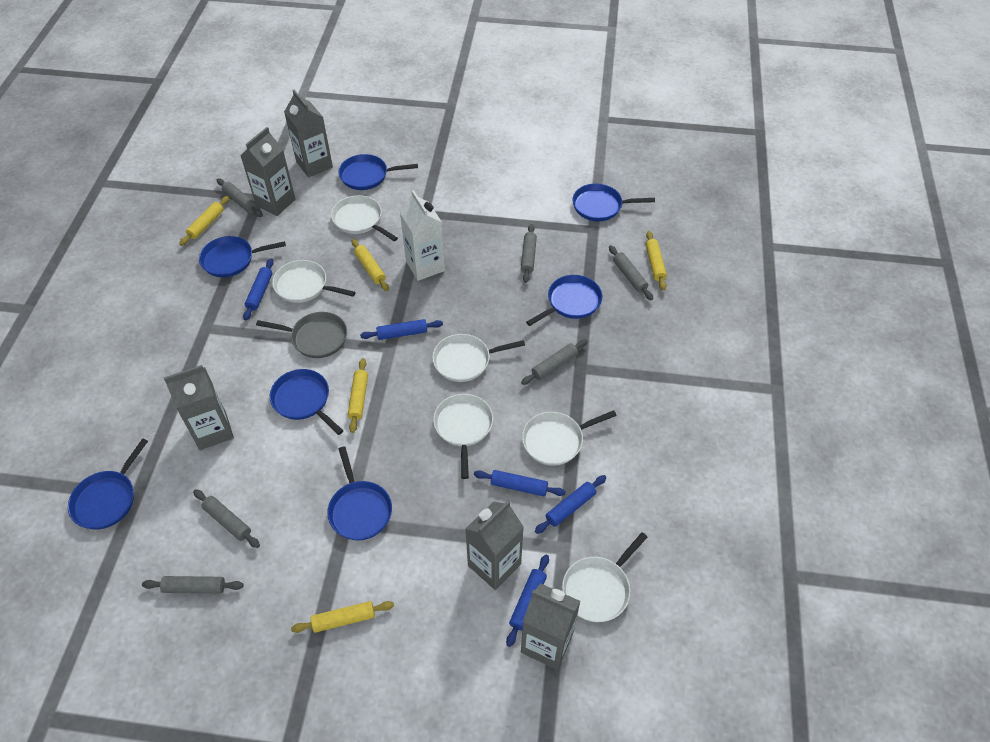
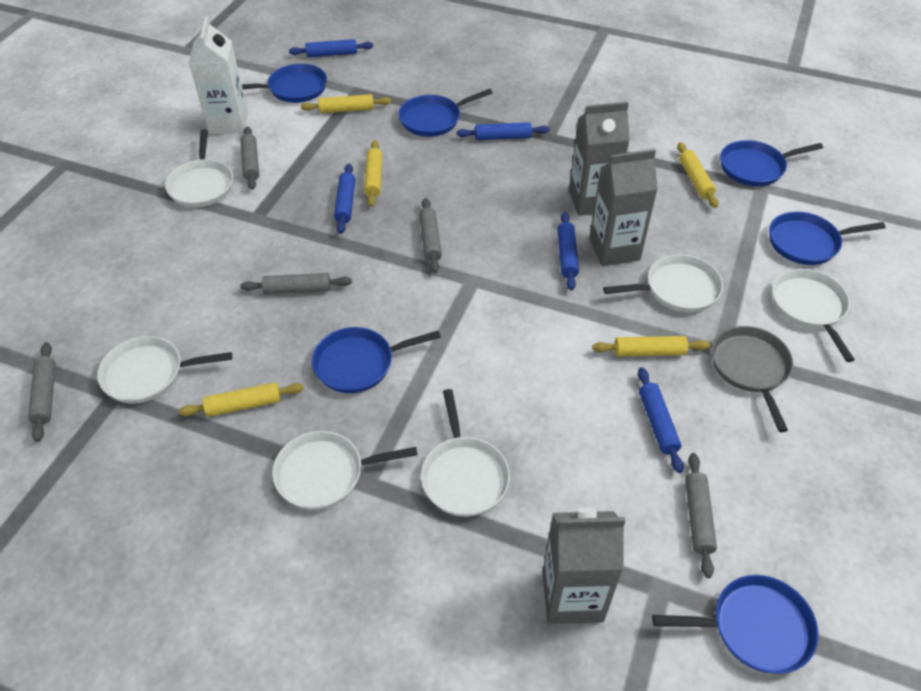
blue pan: [68,438,148,529] [199,236,286,277] [270,369,344,435] [327,446,392,540] [338,154,418,190] [526,275,602,326] [572,183,655,221] = 7 -> [242,64,327,103] [312,327,441,393] [399,89,493,137] [652,575,818,674] [720,140,823,186] [769,211,886,265] = 6
grey carton: [164,365,234,450] [240,127,296,216] [284,90,333,177] [466,501,524,590] [521,583,581,670] = 5 -> [542,507,626,624] [569,101,630,216] [589,149,658,266] = 3
grey rolling pin: [142,576,244,594] [193,489,260,548] [217,178,263,217] [521,224,537,283] [521,339,588,385] [609,245,653,300] = 6 -> [28,342,56,442] [240,126,259,190] [240,273,352,294] [419,198,442,273] [685,453,717,578] = 5

